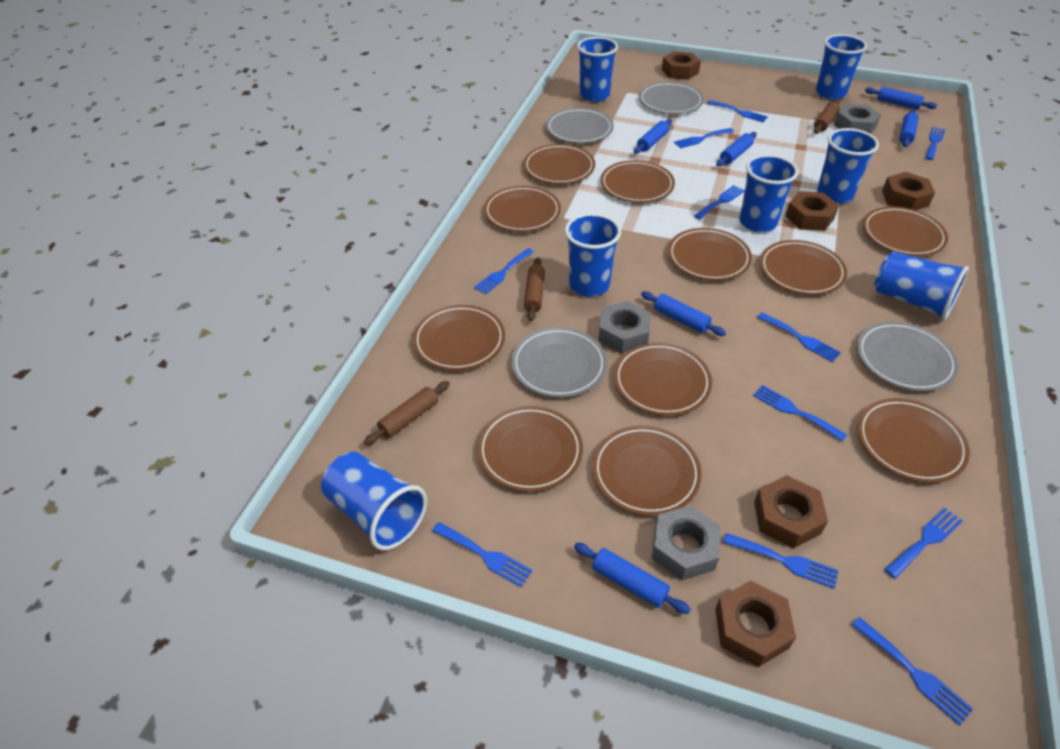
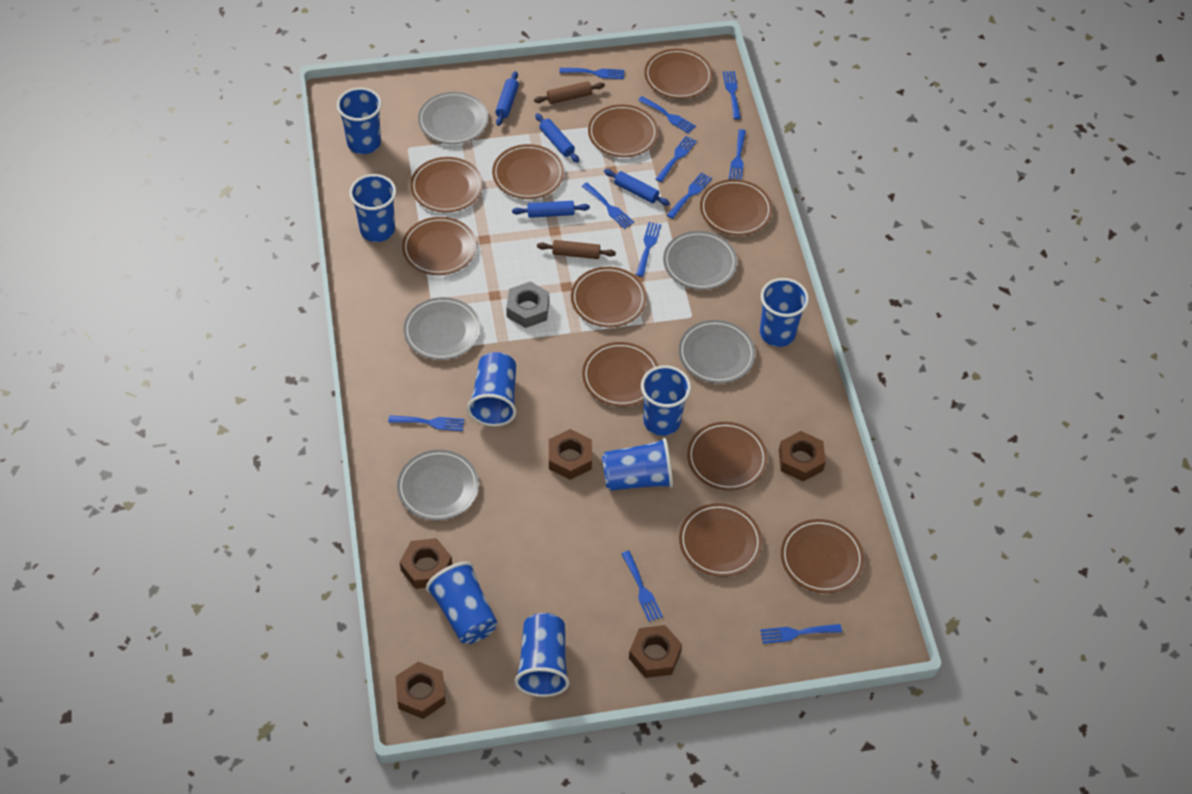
blue cup: [321,452,427,550] [565,213,621,297] [577,37,618,102] [739,154,799,233] [816,34,867,100] [817,128,879,204] [874,251,969,320] = 7 -> [337,88,382,154] [349,174,396,242] [426,561,497,644] [467,352,516,426] [515,613,569,697] [602,438,673,491] [641,365,691,436] [760,278,809,347] = 8
blue rolling pin: [574,543,691,614] [634,119,672,154] [641,291,726,336] [717,132,757,166] [865,87,937,110] [899,110,919,147] = 6 -> [495,71,519,126] [512,201,590,218] [535,113,579,163] [604,169,670,206] = 4
brown rolling pin: [364,381,450,445] [524,258,545,321] [814,100,840,134] = 3 -> [534,81,605,104] [537,240,616,259] = 2
grey nut: [598,301,651,353] [652,505,721,580] [834,104,881,134] = 3 -> [506,281,549,328] = 1
grey plate: [511,327,607,398] [546,108,614,143] [639,82,704,114] [857,322,959,391] = 4 -> [397,450,479,521] [403,297,480,360] [418,92,488,144] [663,231,738,290] [678,320,756,383] = 5

